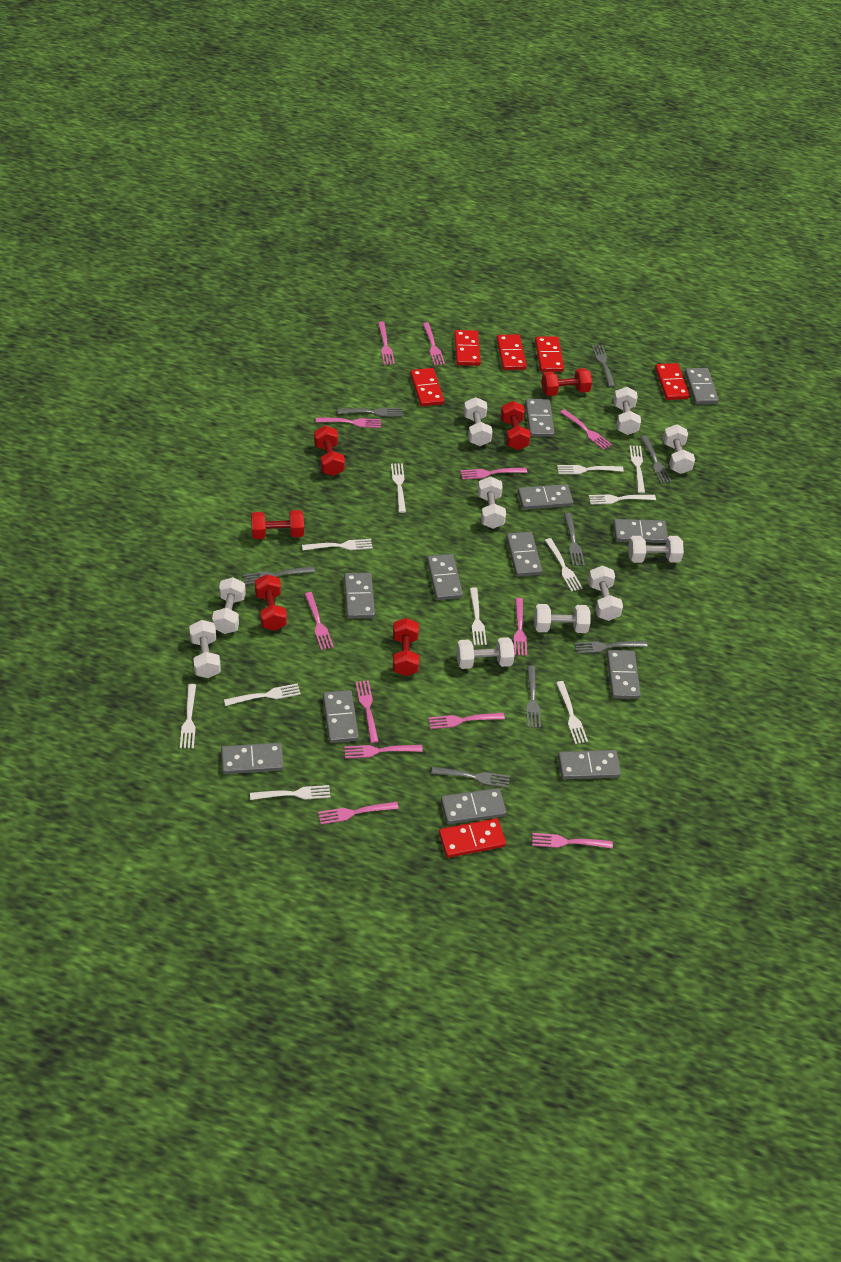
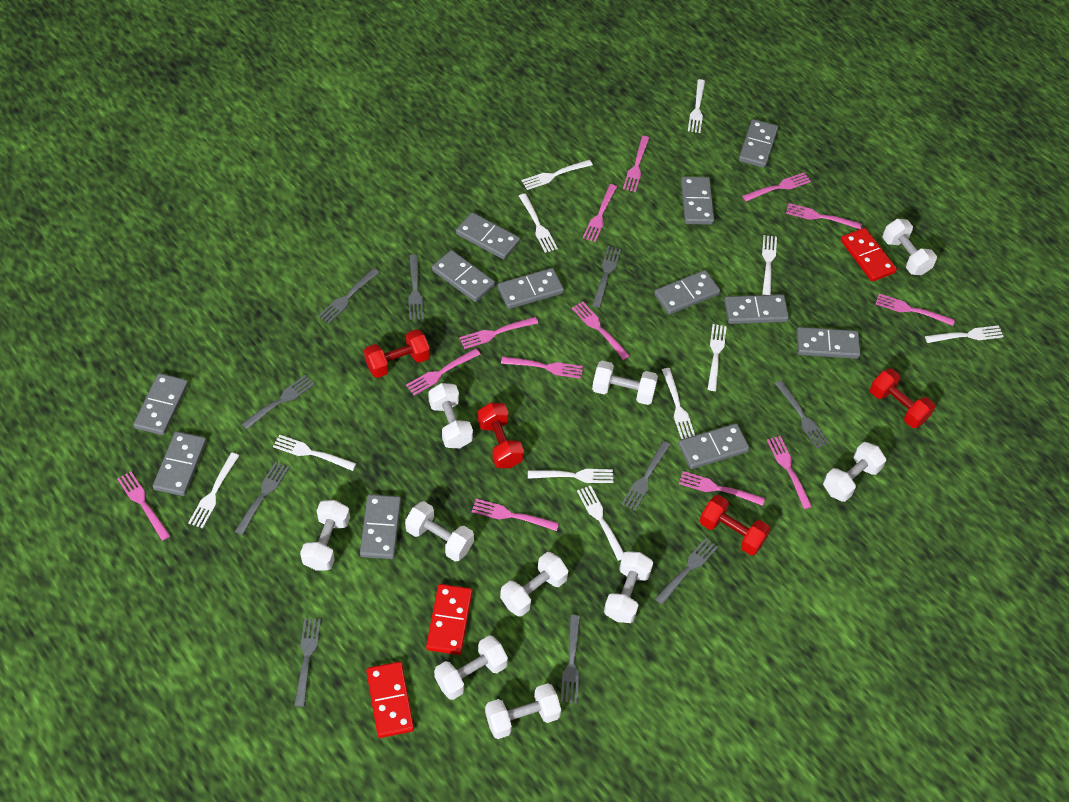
grey fork: [243,566,315,585] [337,408,402,417] [431,767,510,788] [526,665,541,728] [564,513,585,566] [574,641,648,654] [592,345,615,387] [641,436,672,484] = 8 -> [234,461,289,535] [241,375,315,430] [294,618,321,707] [318,268,380,323] [408,255,424,320] [561,615,580,704] [592,246,621,308] [622,441,671,511] [655,538,718,605] [775,380,830,448] = 10
pink fork: [305,592,334,650] [316,417,381,428] [318,802,399,825] [344,745,423,759] [355,680,379,743] [378,322,395,365] [423,322,445,365] [428,713,505,729] [460,468,527,480] [514,598,527,656] [532,833,613,849] [560,409,612,450] = 12 -> [117,471,171,541] [406,348,481,395] [459,317,538,349] [472,499,559,531] [501,356,583,379] [572,302,630,360] [583,184,617,242] [623,136,649,192] [679,471,765,506] [742,172,811,201] [767,436,812,509] [786,203,862,229] [876,294,955,326] = 13
red domino: [410,368,444,406] [439,818,506,858] [454,330,481,366] [496,334,527,370] [535,336,564,372] [655,363,690,400] = 6 -> [366,662,414,738] [426,584,472,655] [841,228,897,282] = 3
red dumbbell: [251,510,304,539] [255,574,287,631] [314,426,345,476] [393,618,419,676] [500,401,531,450] [541,368,592,396] = 6 -> [364,329,430,378] [478,403,524,468] [700,495,770,555] [870,369,935,428] = 4

